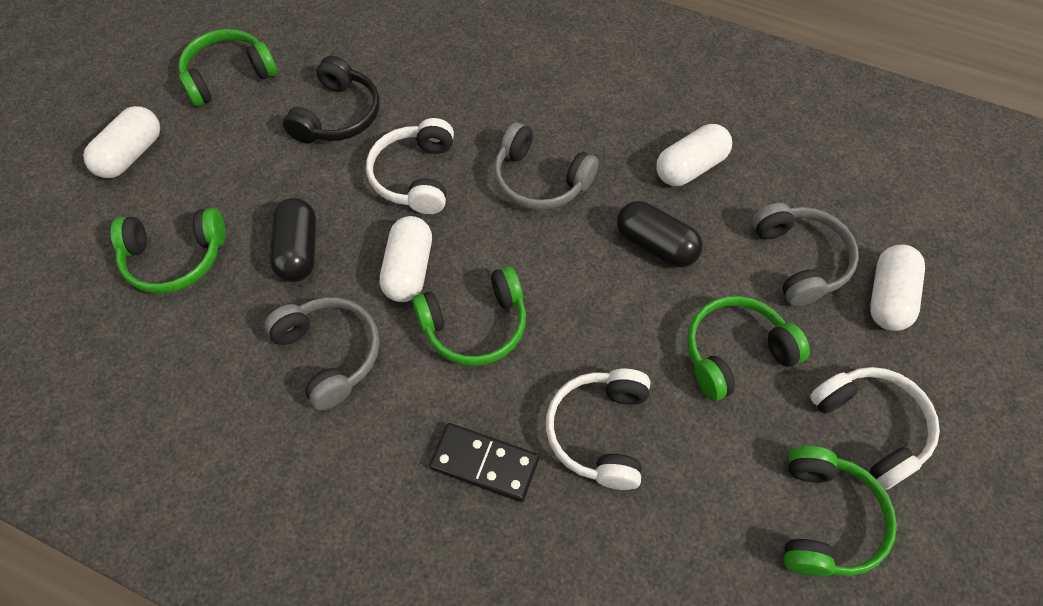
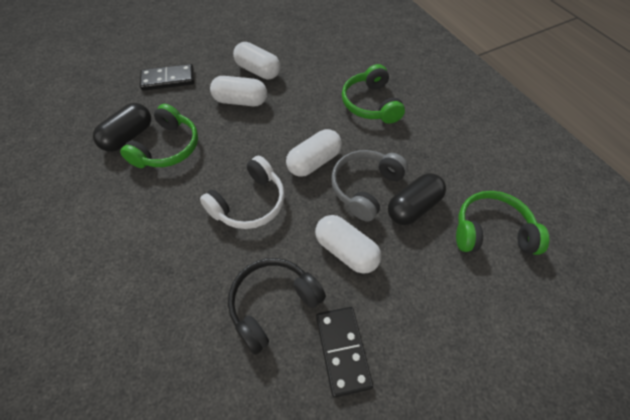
black domino: [429,423,539,502] = 1 -> [140,64,194,91] [316,307,373,398] = 2
green headphones: [110,208,226,293] [178,29,277,106] [412,266,526,366] [687,296,810,401] [784,446,897,577] = 5 -> [120,104,198,168] [342,64,405,124] [456,191,549,255] = 3
grey headphones: [264,297,380,410] [494,122,599,210] [752,203,859,306] = 3 -> [331,150,408,222] = 1
white headphones: [366,118,454,214] [546,369,650,490] [810,367,940,490] = 3 -> [200,156,285,229] = 1

